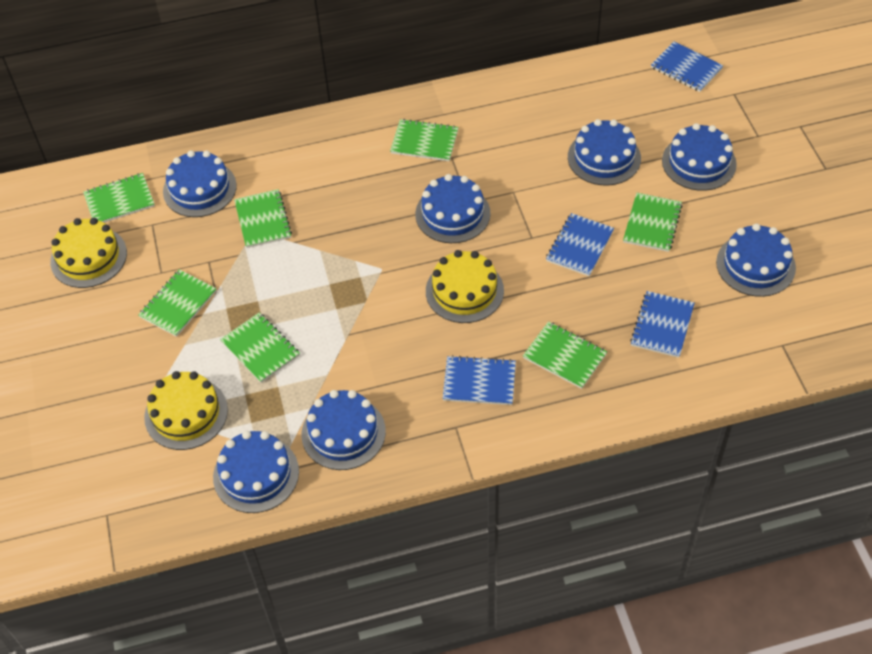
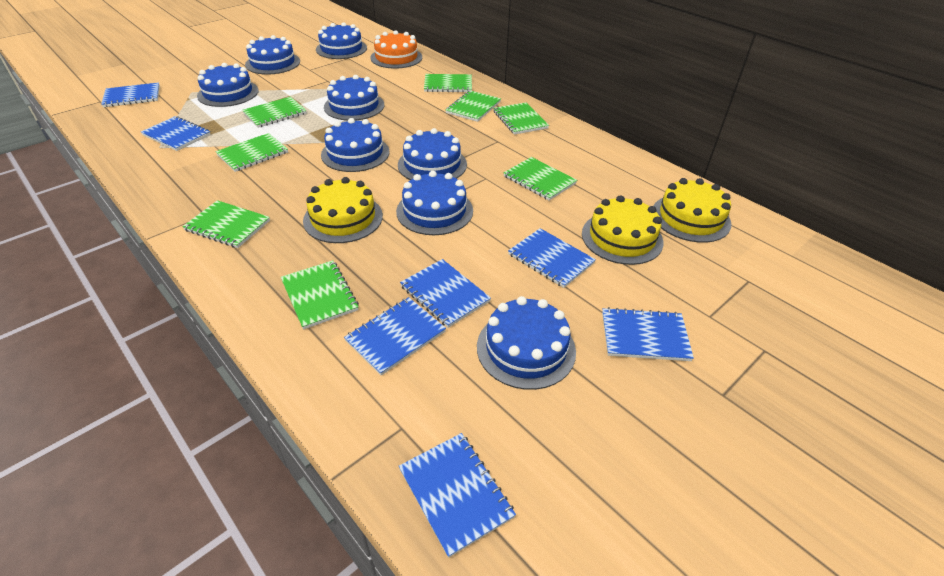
blue cake: [163,150,237,217] [213,431,299,513] [301,390,386,470] [415,174,490,243] [568,119,641,186] [662,123,737,191] [716,224,796,297] = 7 -> [197,63,259,107] [245,35,300,75] [316,22,367,59] [321,118,389,172] [324,75,384,121] [396,171,473,235] [398,128,467,180] [477,296,576,390] = 8
blue notebook: [443,355,516,405] [546,213,614,276] [630,291,694,358] [651,41,723,92] = 4 -> [101,82,160,107] [141,116,211,151] [344,297,446,375] [399,433,516,558] [400,259,491,328] [508,228,596,288] [602,307,694,361] = 7
green notebook: [83,173,155,223] [138,269,217,337] [220,313,300,383] [234,189,292,248] [390,119,459,161] [523,321,607,389] [623,193,683,252] = 7 -> [182,200,270,248] [215,133,288,172] [242,97,307,128] [281,260,359,329] [424,74,472,92] [446,90,501,122] [493,102,549,135] [503,157,577,200] = 8
orange cake: none = 0 -> [370,30,422,69] = 1

